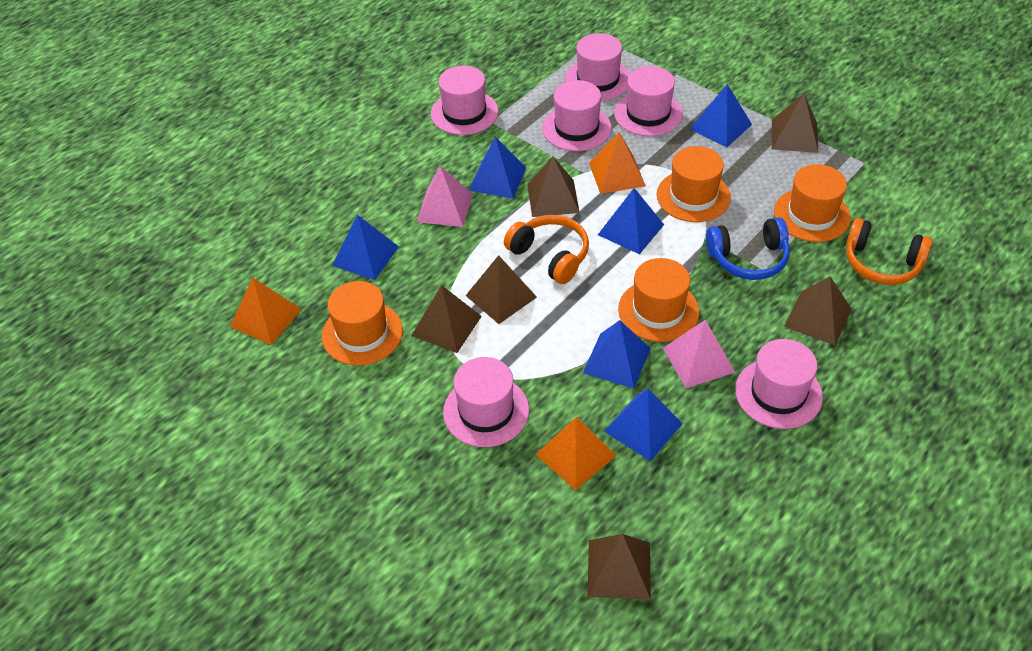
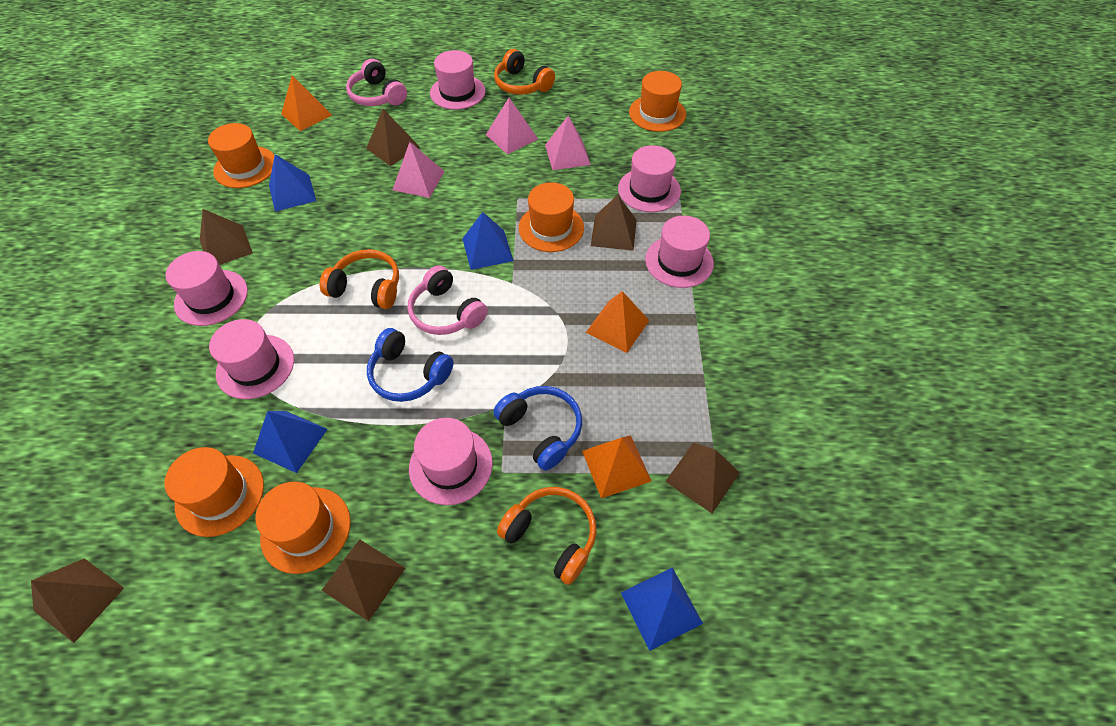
blue headphones: [706,217,790,280] = 1 -> [367,328,454,402] [493,386,582,471] = 2
blue pyramid: [332,215,399,280] [469,137,526,199] [583,320,651,389] [598,188,664,254] [604,388,683,461] [690,84,752,148] = 6 -> [253,411,328,473] [269,154,316,212] [462,212,514,270] [621,567,703,651] = 4
orange hat: [322,281,403,366] [618,258,699,342] [657,146,731,222] [774,164,851,242] = 4 -> [164,447,264,537] [208,123,275,188] [255,482,351,574] [519,182,584,252] [629,71,686,132] = 5
orange headphones: [504,215,589,284] [846,218,932,285] = 2 -> [320,249,399,309] [494,49,555,95] [497,487,597,585] = 3
pink headphones: none = 0 -> [346,59,407,106] [408,266,488,335] = 2
pink pyramid: [417,166,473,227] [663,320,735,388] = 2 -> [392,142,445,198] [486,98,538,154] [545,116,591,170] = 3

